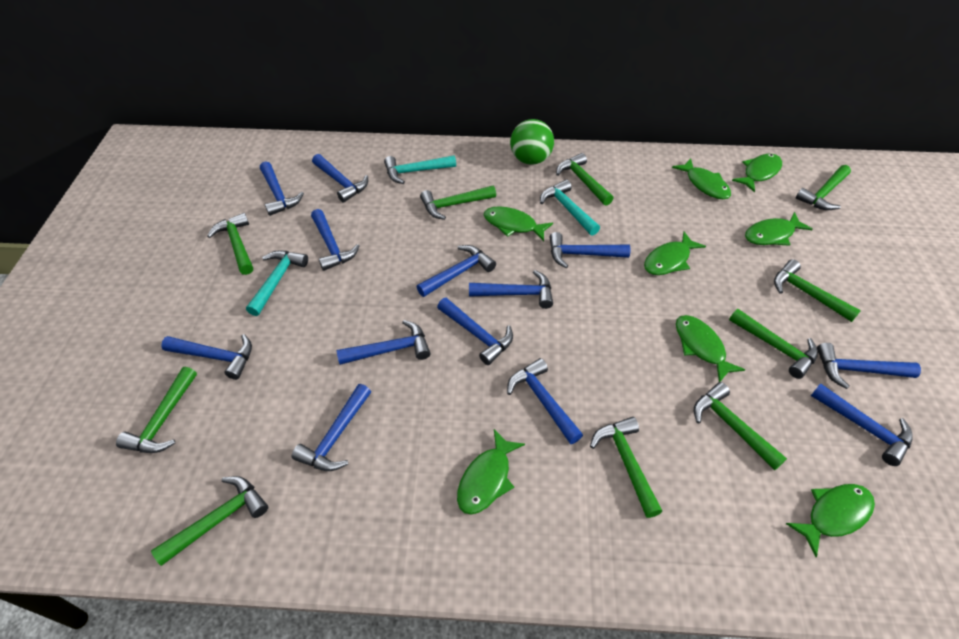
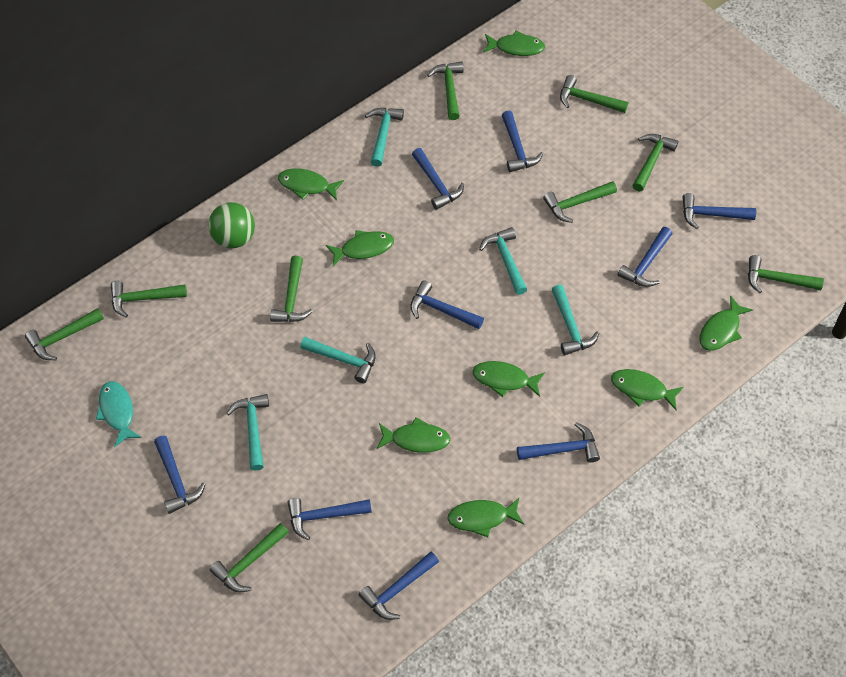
blue hammer: [161,334,252,380] [260,161,304,216] [292,384,371,471] [311,209,360,271] [312,154,368,203] [337,320,431,365] [417,245,496,297] [437,298,513,365] [469,270,553,309] [507,358,583,444] [550,232,630,268] [811,383,913,466] [817,343,921,389] = 13 -> [154,436,206,514] [288,498,372,540] [359,552,439,620] [410,280,484,329] [412,148,464,210] [502,111,543,172] [517,422,600,463] [618,227,673,287] [682,193,756,229] = 9
green hammer: [116,367,197,453] [151,476,268,566] [207,213,253,275] [420,186,496,220] [556,153,614,205] [590,417,662,518] [694,382,787,470] [729,309,818,379] [774,259,861,322] [796,165,851,210] = 10 -> [25,308,104,360] [111,281,187,318] [209,523,289,592] [270,256,313,322] [427,62,463,120] [543,181,617,223] [560,75,628,113] [632,134,678,191] [748,255,824,293] = 9
turquoise fish: none = 0 -> [96,381,142,447] = 1
turquoise hammer: [246,251,308,316] [384,155,456,184] [540,180,600,236] = 3 -> [227,394,269,471] [300,337,376,383] [365,108,404,167] [479,227,528,295] [552,285,599,355] = 5

